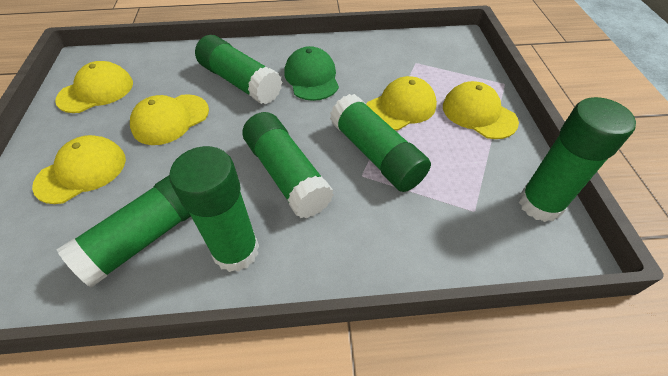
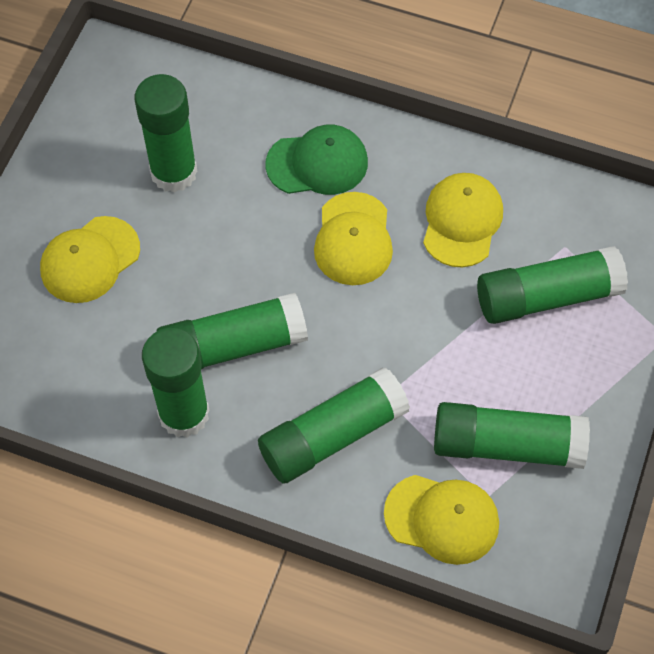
yellow cap: [32,135,126,204] [55,61,133,113] [130,94,209,145] [366,76,437,131] [443,81,519,139] = 5 -> [40,216,140,303] [314,192,393,285] [384,475,499,565] [423,173,503,267] = 4

